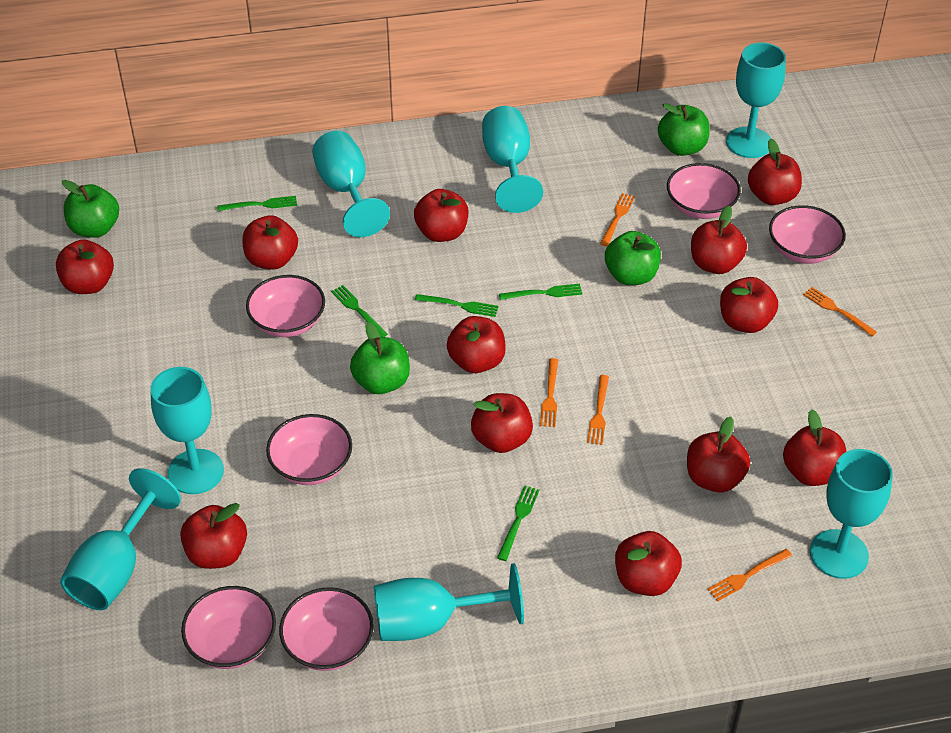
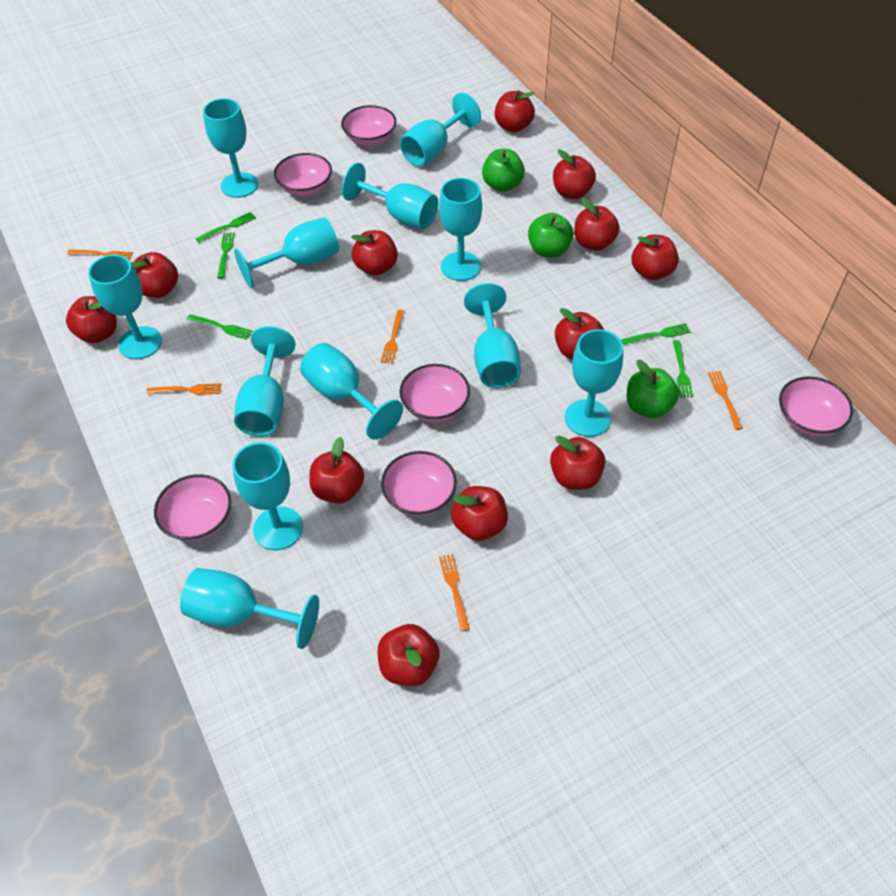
green apple: [62,180,119,237] [350,322,410,394] [605,231,661,285] [658,103,710,156] = 4 -> [482,149,525,192] [528,213,574,258] [627,360,679,418] = 3
turquoise goblet: [60,468,181,610] [150,367,224,494] [312,131,390,237] [374,563,524,641] [482,106,543,213] [726,42,786,158] [810,449,893,579] = 7 -> [88,255,162,359] [180,568,319,649] [203,98,258,198] [233,442,303,550] [234,217,339,288] [234,326,295,437] [300,343,403,440] [342,163,438,229] [400,93,481,167] [439,178,482,281] [464,283,521,388] [565,329,623,437] = 12

